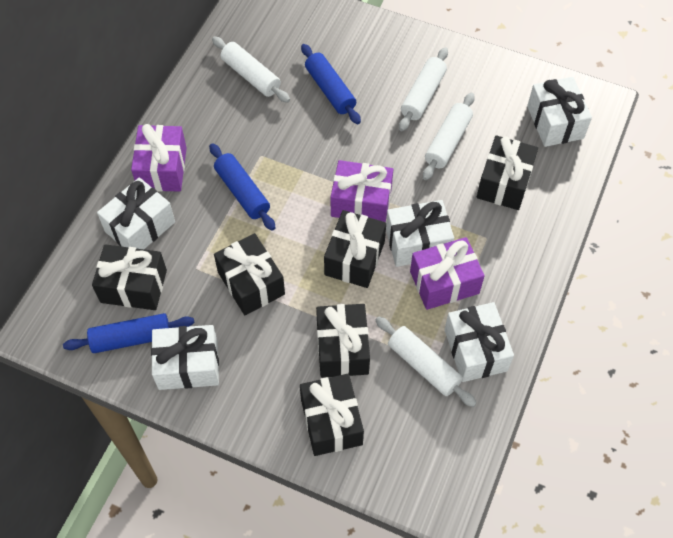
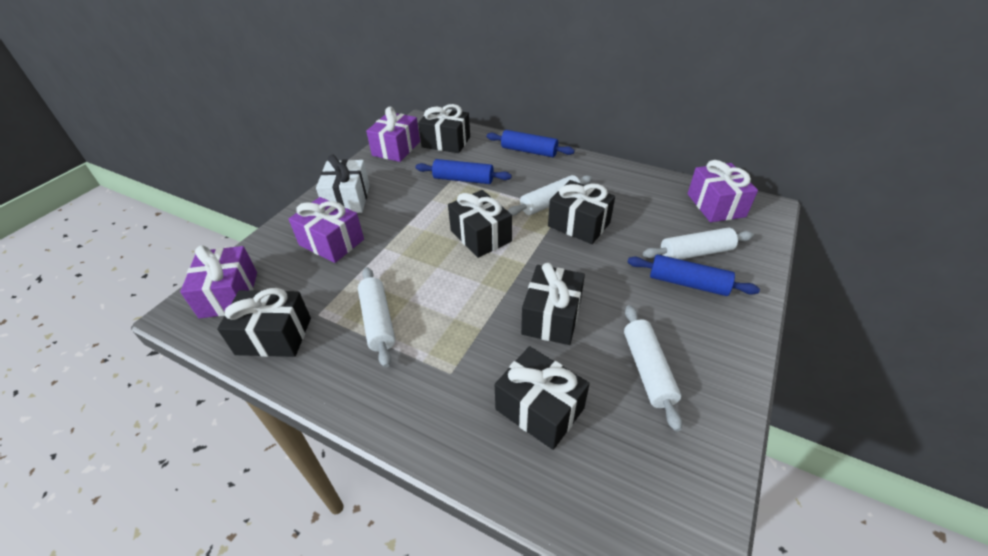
purple gift: [131,124,187,192] [331,160,393,222] [410,237,484,310] = 3 -> [180,245,257,319] [289,197,364,263] [366,107,420,162] [687,160,758,222] = 4
white gift: [97,177,175,249] [151,325,219,390] [386,200,454,267] [444,302,514,382] [527,77,592,147] = 5 -> [316,155,370,213] = 1

